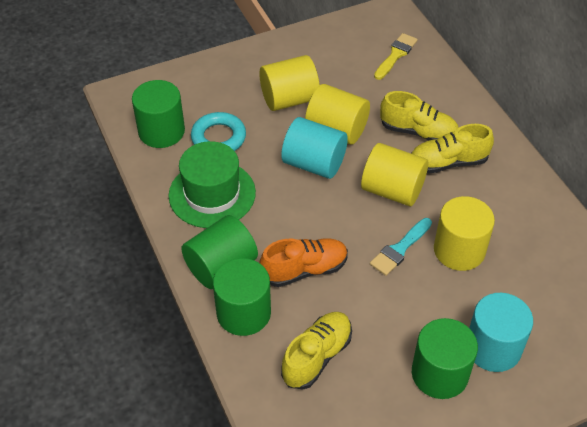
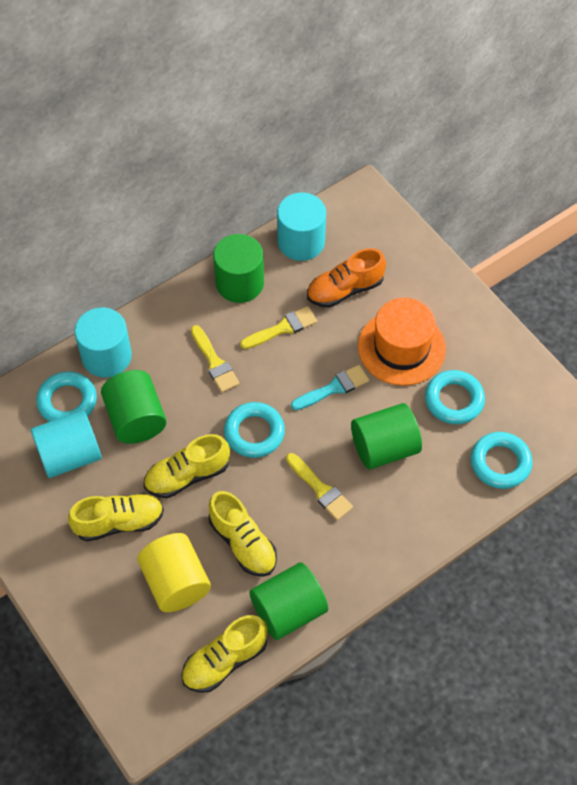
green hat: [169,141,256,228] = 1 -> none = 0
orange hat: none = 0 -> [358,298,446,386] = 1
turquoise cylinder: [281,117,348,179] [469,293,533,372] = 2 -> [31,410,101,478] [74,307,132,377] [277,193,326,261] = 3
turquoise ring: [191,112,246,151] = 1 -> [36,371,97,422] [224,402,285,458] [425,370,485,424] [470,432,533,489] = 4
yellow brush: [374,33,418,80] = 1 -> [191,325,240,393] [240,306,317,349] [286,453,353,521] = 3
yellow cylinder: [259,55,320,111] [305,84,370,145] [361,143,428,206] [434,196,495,271] = 4 -> [137,533,211,612] = 1
yellow shoe: [281,312,352,390] [380,91,459,141] [411,124,494,173] = 3 -> [68,493,164,541] [144,434,230,498] [181,615,268,693] [209,491,277,577] = 4

